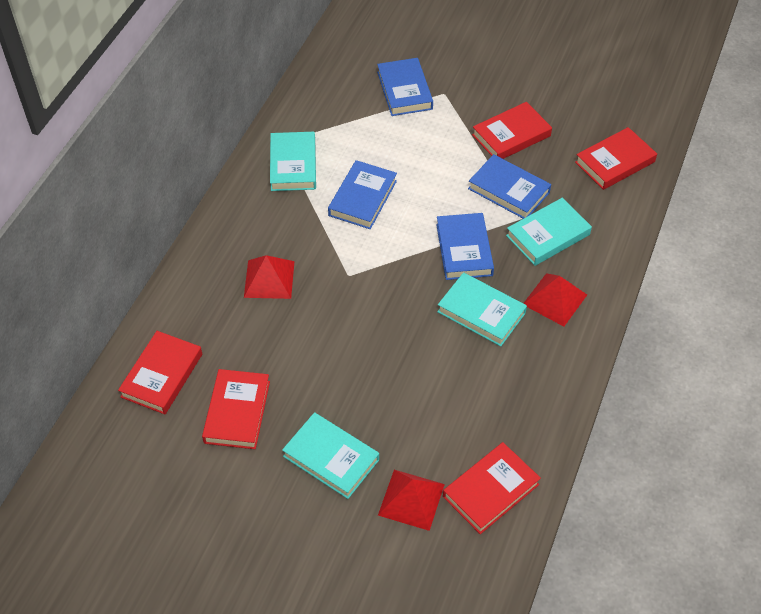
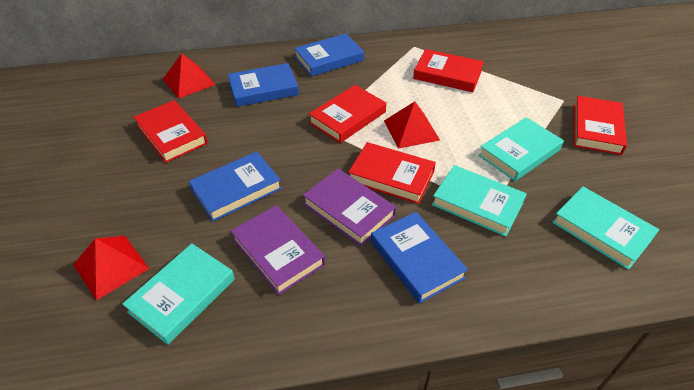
purple book: none = 0 -> [231,205,325,295] [303,169,396,246] = 2

